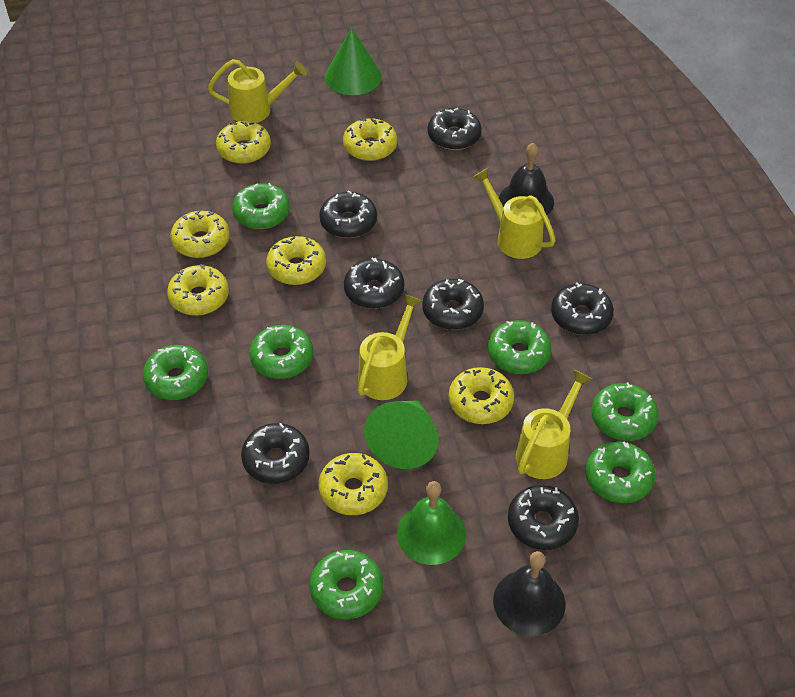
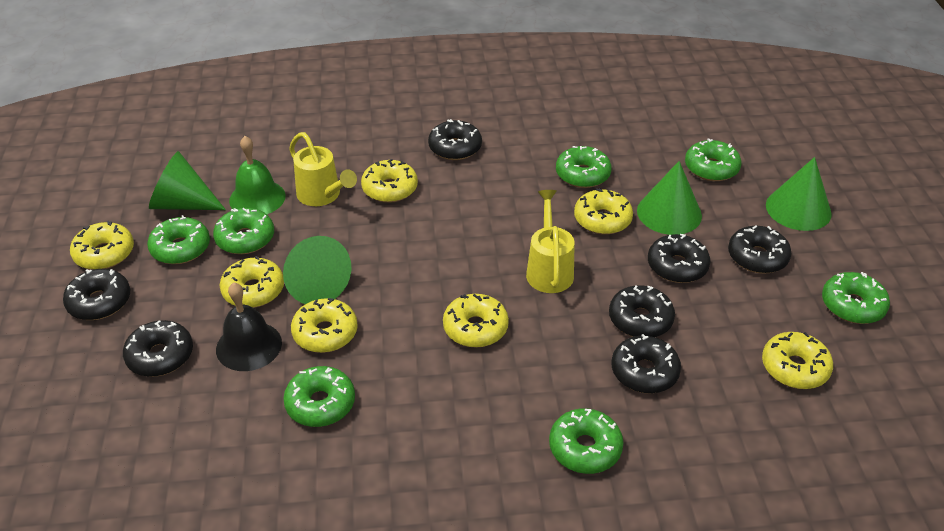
black bell: [493,551,565,636] [499,143,554,215] = 2 -> [216,282,282,371] = 1
green cone: [325,28,382,95] [364,400,439,469] = 2 -> [149,151,226,210] [283,236,351,304] [637,161,702,235] [766,157,832,231] = 4
yellow watering can: [208,59,307,123] [358,294,422,400] [473,168,556,259] [516,369,592,479] = 4 -> [289,132,357,206] [526,190,575,293] = 2

